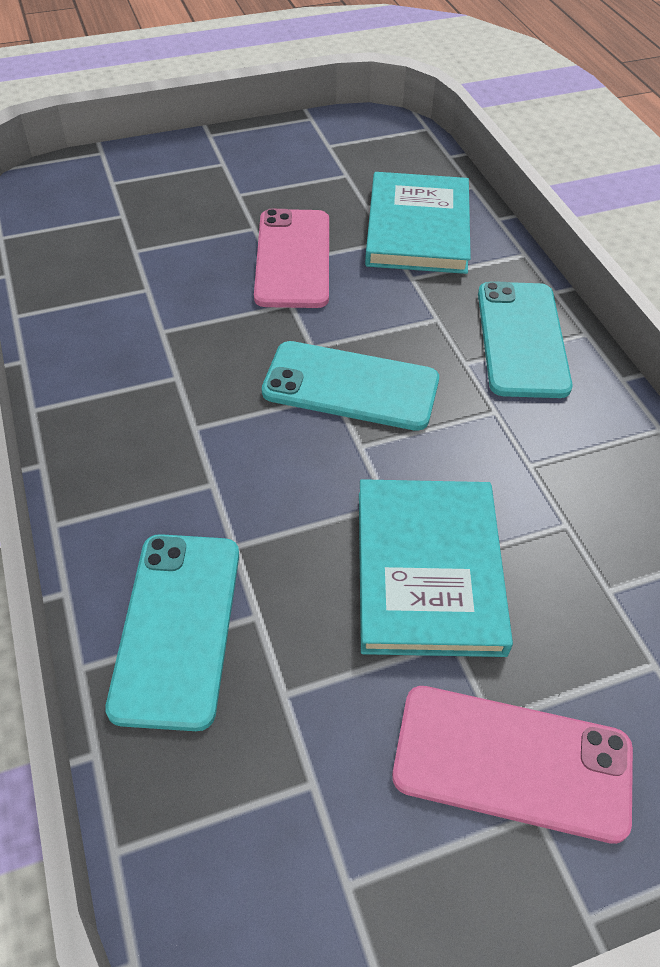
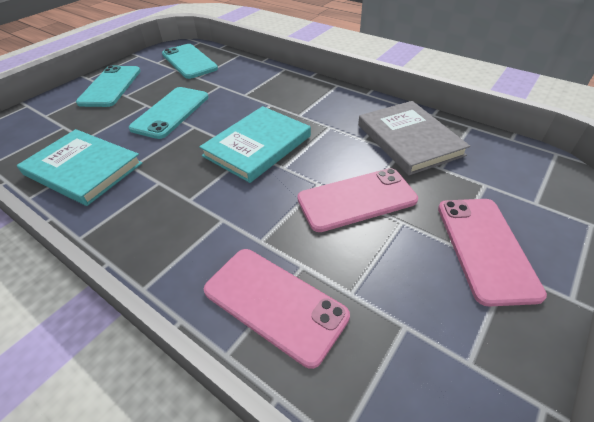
grey book: none = 0 -> [358,101,470,175] = 1
pink phone: [254,209,329,308] [392,686,633,844] = 2 -> [204,249,350,369] [297,168,418,232] [438,199,547,306] = 3

